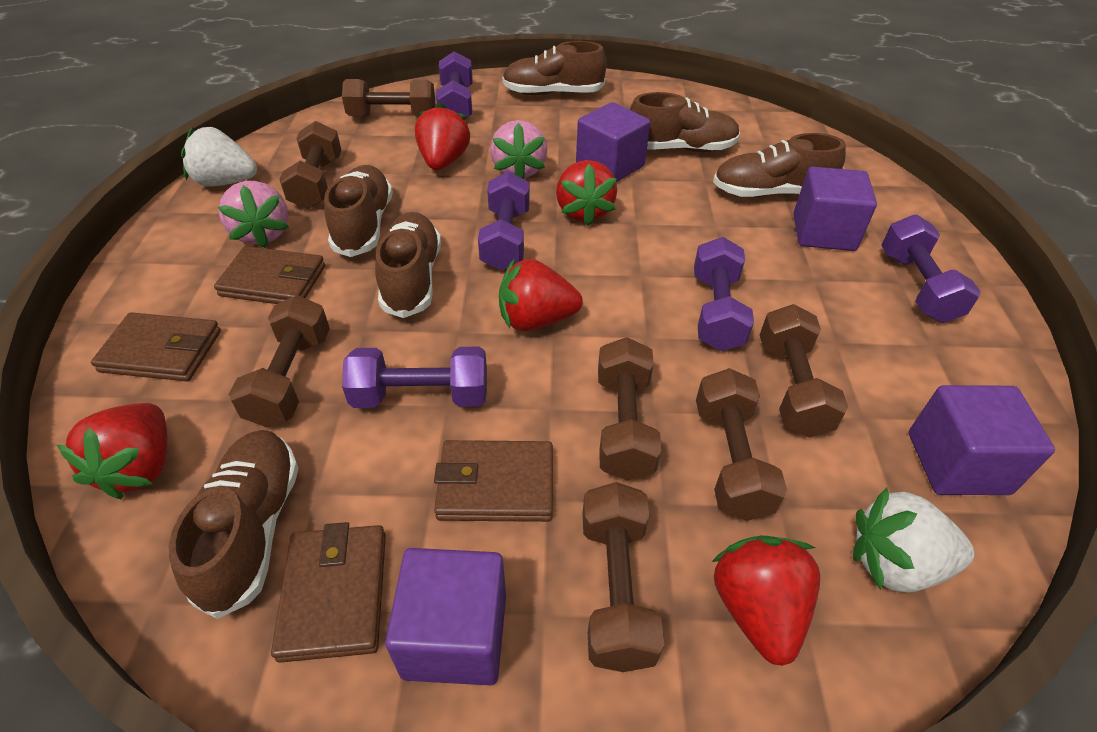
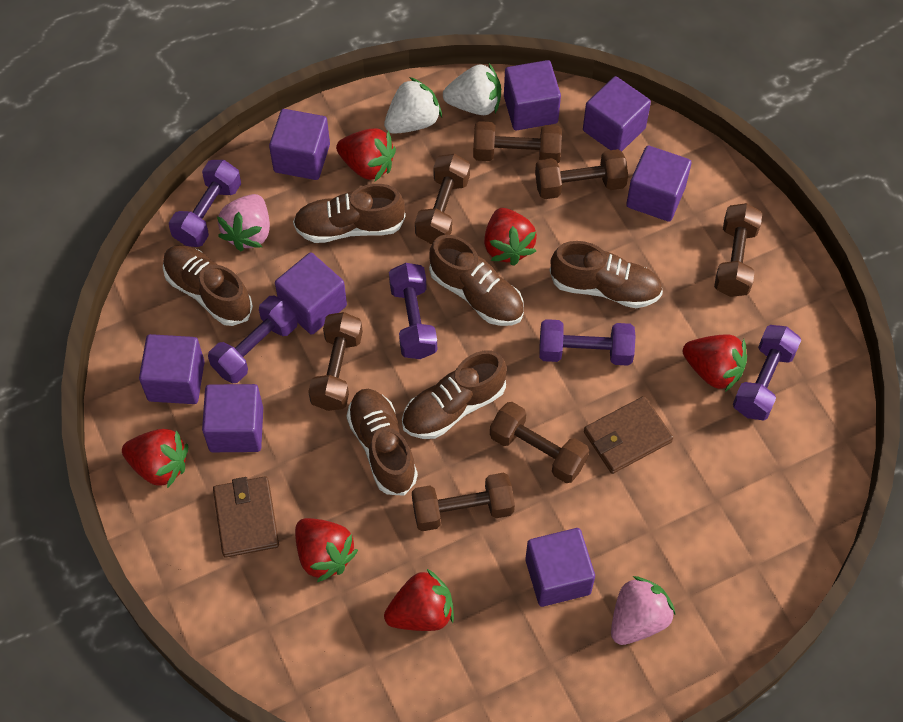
brown wallet: [91,312,221,381] [214,246,325,304] [271,522,386,663] [434,440,553,522] = 4 -> [213,476,279,557] [584,396,673,474] = 2
purple cube: [385,548,506,685] [576,102,650,182] [793,167,877,251] [909,385,1055,495] = 4 -> [139,334,205,404] [202,384,263,452] [269,109,330,180] [275,252,347,335] [504,60,561,130] [525,528,595,607] [583,76,651,151] [626,146,692,222] = 8
red strawberry: [57,403,167,499] [415,103,470,170] [499,258,583,331] [556,160,617,226] [712,536,820,666] = 5 -> [122,429,188,488] [295,518,358,582] [336,128,396,181] [384,569,454,631] [484,208,537,266] [683,334,747,392] = 6

